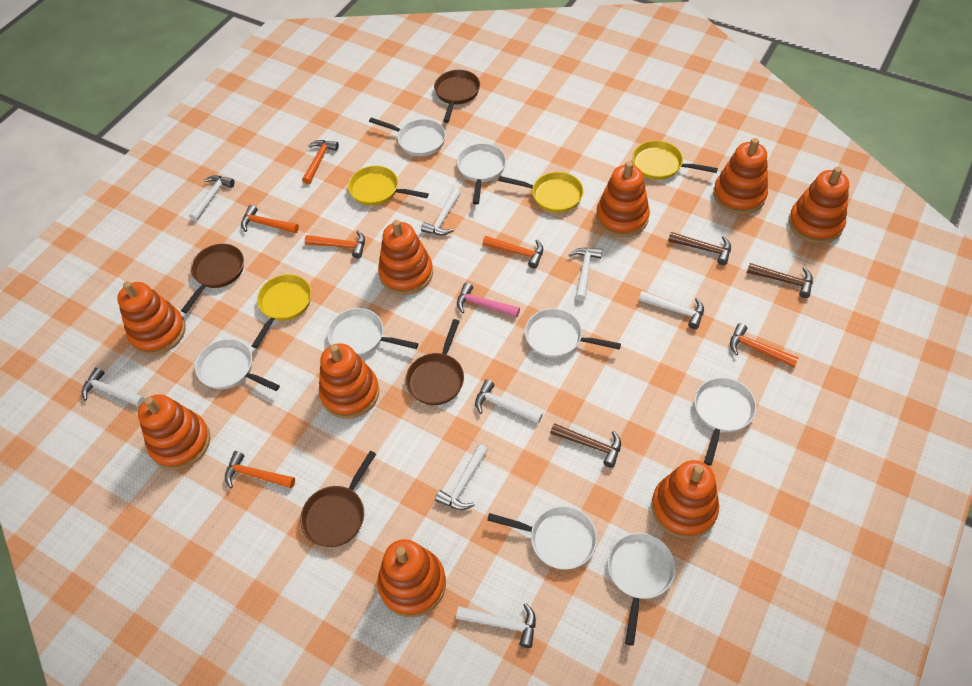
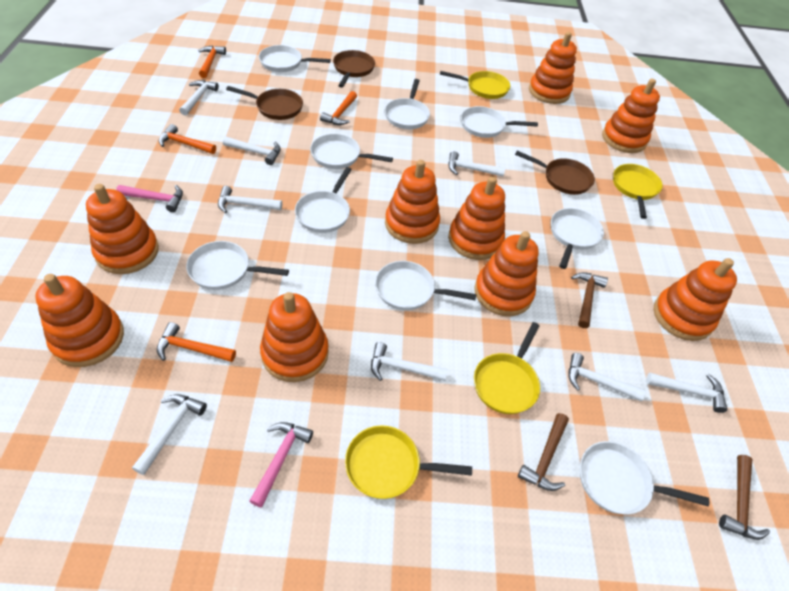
brown pan: [181,244,244,313] [300,451,376,547] [406,319,464,405] [434,70,480,123] = 4 -> [226,86,303,120] [333,50,375,88] [515,151,595,195] = 3
orange hammer: [225,451,295,489] [241,205,299,233] [302,140,339,184] [305,230,365,259] [483,236,543,269] [730,323,799,367] = 6 -> [157,322,236,362] [159,124,216,154] [198,46,226,78] [320,91,357,125] = 4
pink hammer: [457,283,520,318] = 1 -> [116,185,183,212] [249,422,313,508] = 2
white pan: [195,339,280,391] [327,308,419,356] [369,117,446,156] [457,143,506,205] [487,506,597,570] [525,308,621,358] [608,533,676,646] [694,377,756,466] = 8 -> [186,241,289,290] [259,45,331,72] [295,167,352,233] [310,134,393,169] [375,261,477,310] [385,79,430,129] [461,106,538,138] [551,208,604,269] [580,441,709,514] = 9

